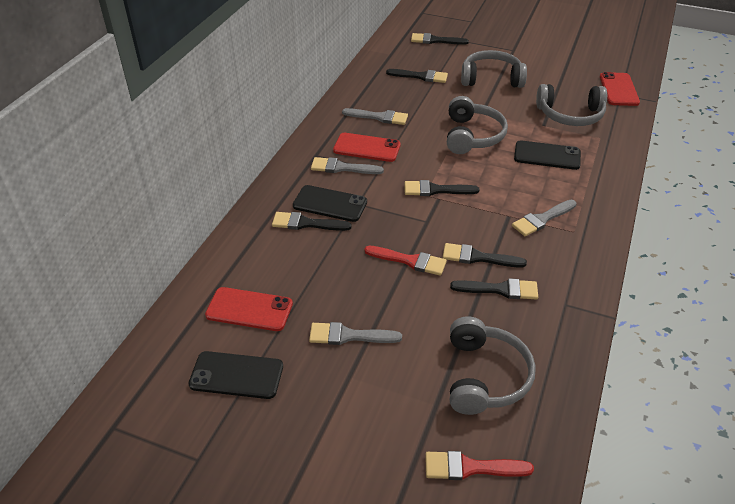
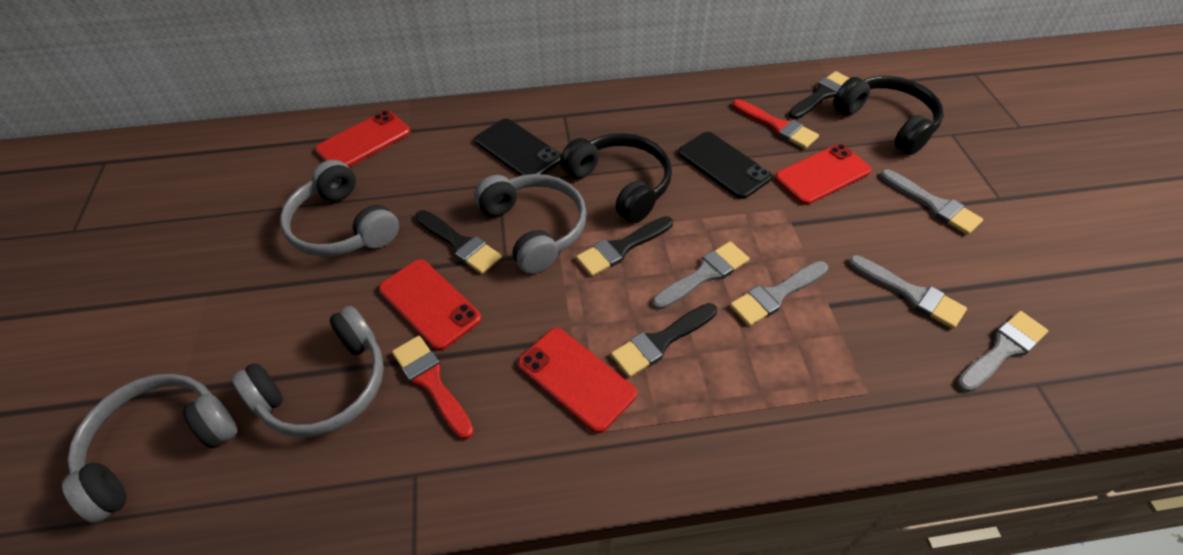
black brush: [272,212,352,231] [386,69,448,83] [405,180,480,196] [411,33,469,45] [442,243,527,268] [450,278,538,300] = 6 -> [415,210,502,274] [576,216,673,276] [611,303,717,377] [788,71,849,119] = 4
black headphones: none = 0 -> [560,133,672,223] [833,76,944,155] = 2
black phone: [188,351,283,399] [293,185,367,222] [514,140,581,170] = 3 -> [475,119,561,176] [678,132,772,199] = 2
grey brush: [309,322,402,345] [311,157,384,174] [342,108,408,125] [512,200,577,236] = 4 -> [652,241,749,310] [730,261,828,326] [849,255,967,329] [880,169,983,235] [957,311,1048,392] = 5
red phone: [205,287,293,331] [333,133,401,162] [600,72,640,106] = 3 -> [315,110,410,167] [379,259,481,351] [518,328,637,433] [775,144,872,205] = 4

